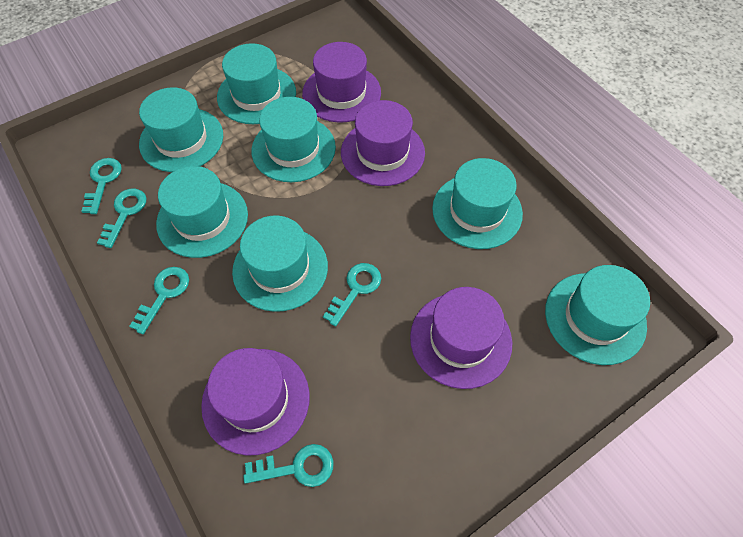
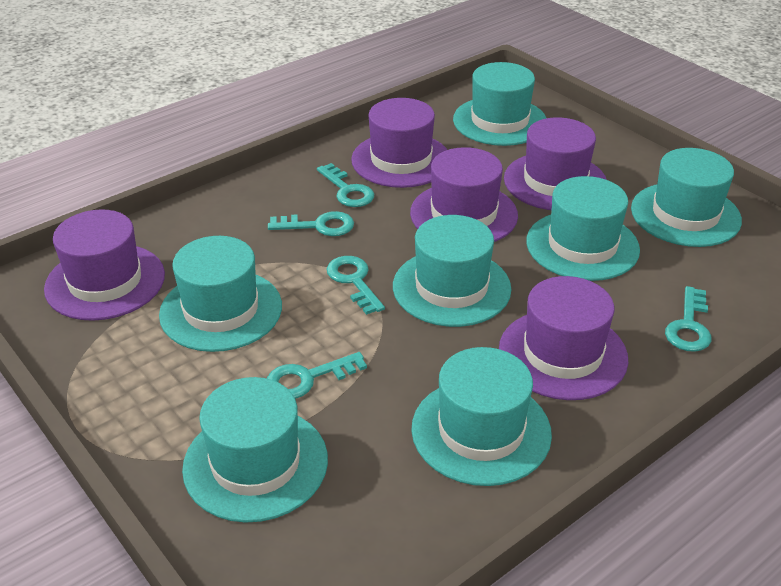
purple hat: [201,348,310,456] [302,42,381,123] [341,100,425,186] [410,287,512,389] = 4 -> [44,209,165,321] [351,98,447,188] [410,147,518,242] [499,276,628,400] [504,117,607,210] = 5

